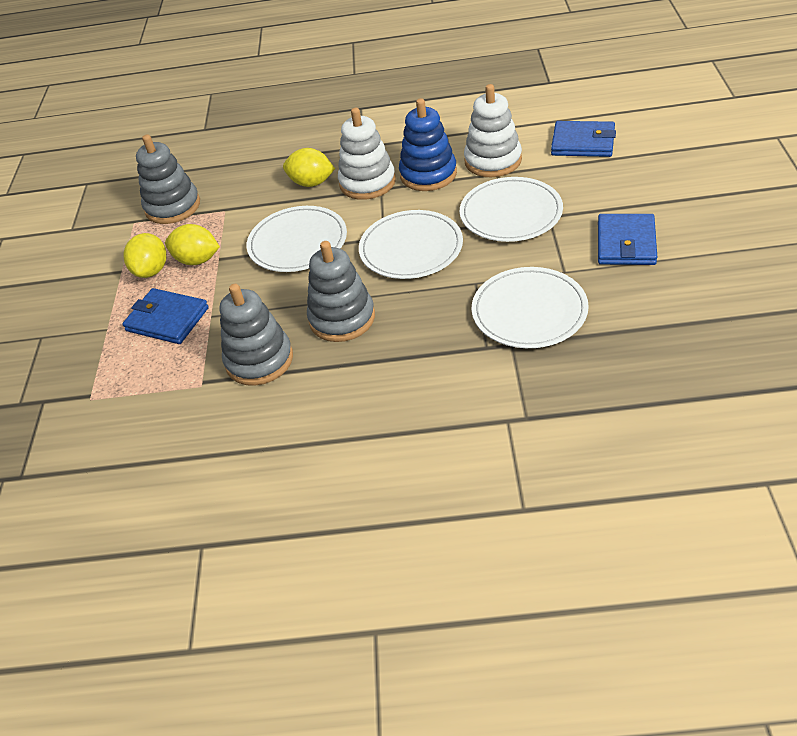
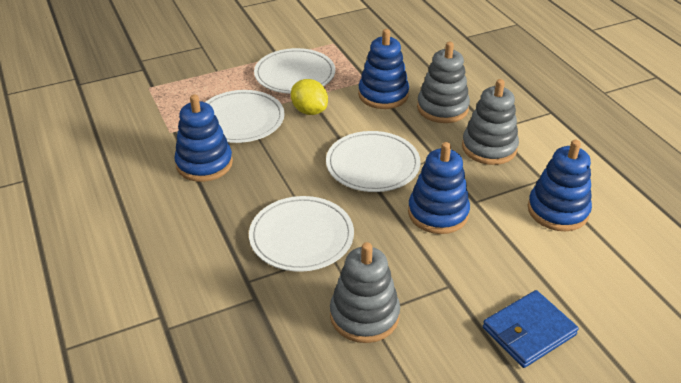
blue stacking toy: [399,98,457,191] = 1 -> [174,94,233,182] [358,29,409,109] [408,142,470,234] [528,140,592,231] = 4
blue wallet: [123,288,209,344] [551,121,616,157] [598,214,657,265] = 3 -> [483,290,579,368] = 1
white stacking toy: [338,108,396,200] [464,84,522,177] = 2 -> none = 0
yellow lemon: [123,233,166,278] [165,224,220,265] [283,148,335,187] = 3 -> [291,79,328,115] = 1

